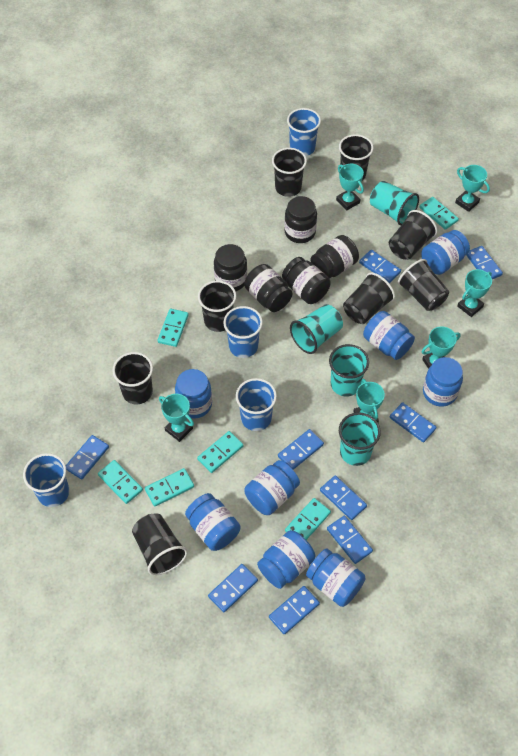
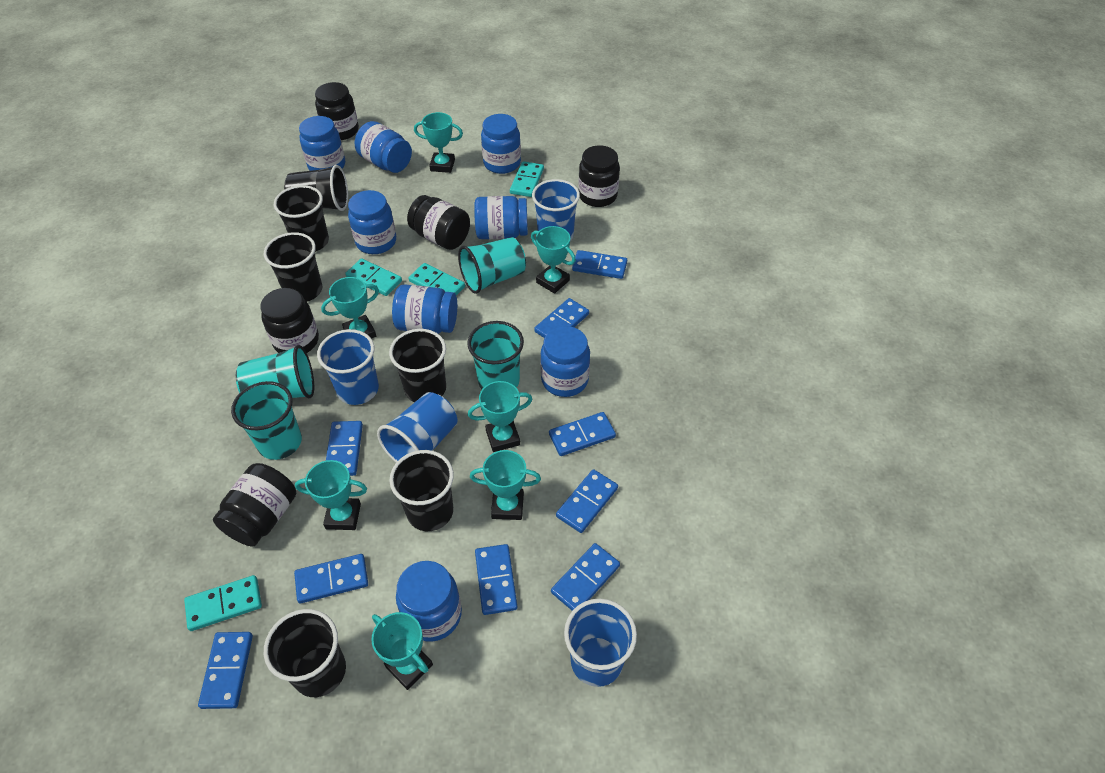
black cup: [112,352,153,404] [132,513,188,575] [198,280,236,332] [272,148,307,197] [339,134,373,181] [343,273,395,324] [389,210,437,260] [398,259,449,311] = 8 -> [264,232,322,302] [264,609,346,697] [274,185,329,252] [284,165,348,211] [389,329,446,403] [389,450,454,531] = 6
turquoise domino: [98,460,143,504] [145,468,194,507] [157,309,189,347] [197,431,243,473] [285,498,331,540] [419,197,459,230] = 6 -> [184,575,262,631] [345,259,402,296] [409,263,465,295] [510,161,544,197] = 4
turquoise trophy: [159,394,194,442] [336,164,364,210] [353,379,385,423] [422,326,461,369] [455,165,490,212] [457,269,492,317] = 6 -> [295,460,367,530] [321,277,379,339] [371,612,433,690] [414,112,463,173] [468,381,533,452] [470,450,541,520] [531,226,576,294] = 7

